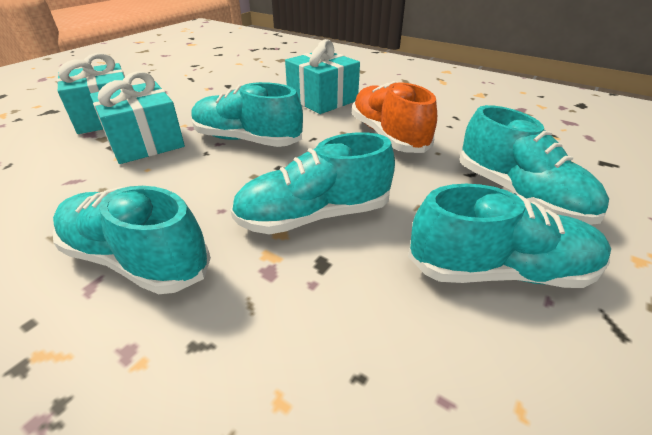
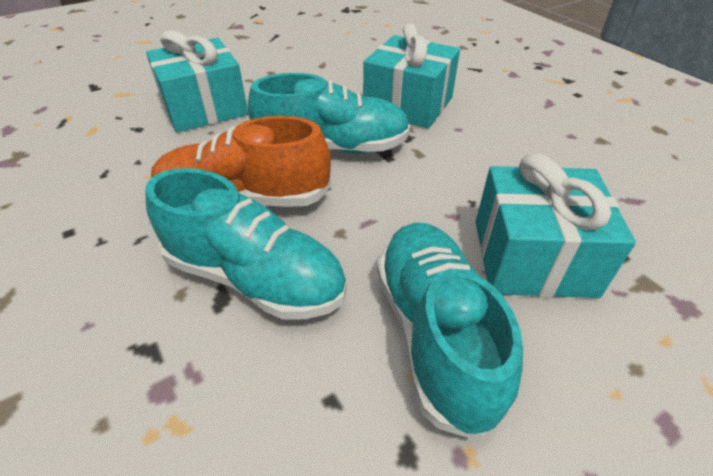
turquoise shoe: [53,186,211,294] [191,82,303,147] [231,132,395,235] [408,184,611,288] [459,105,609,225] = 5 -> [145,168,347,320] [248,73,410,153] [377,223,523,441] = 3

